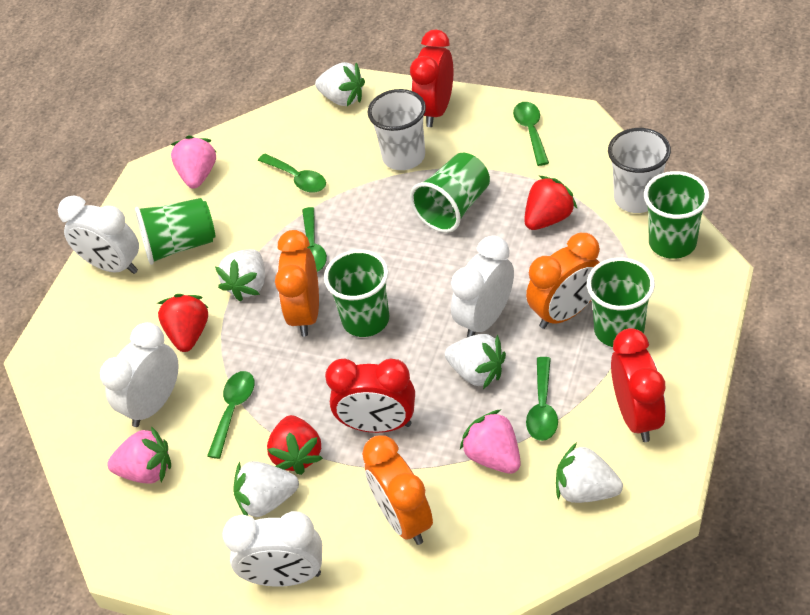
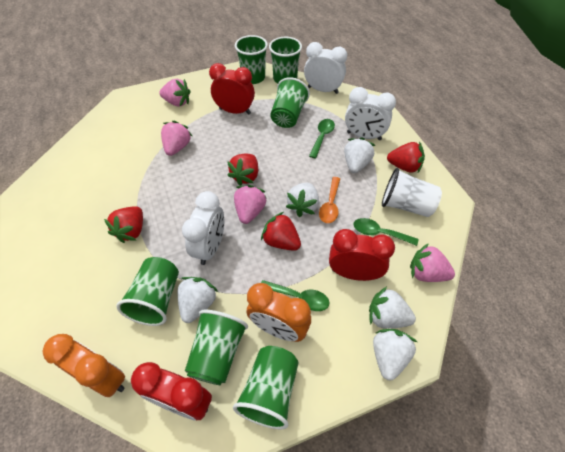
green cup: [135,198,215,265] [324,249,389,337] [410,153,490,233] [587,257,655,347] [644,171,709,259] = 5 -> [116,257,179,326] [185,310,248,385] [233,346,299,429] [235,35,268,84] [269,37,302,84] [270,77,310,128] = 6
green spoon: [207,371,255,459] [258,153,326,193] [302,207,327,272] [513,102,549,166] [526,357,558,441] = 5 -> [261,280,329,311] [309,119,335,159] [354,218,418,246] = 3
orange clock: [275,230,319,336] [362,436,433,545] [526,233,600,329] = 3 -> [42,334,125,397] [247,283,311,342] = 2
orange spoon: none = 0 -> [319,177,340,223] = 1
pink strawberry: [107,426,171,484] [171,135,216,189] [460,410,521,474] = 3 -> [159,79,191,107] [161,121,192,156] [234,185,267,224] [410,243,455,282] = 4
red strawberry: [157,294,208,352] [267,415,323,475] [524,176,577,230] = 3 -> [104,206,143,243] [227,154,258,186] [261,212,301,251] [387,142,425,173] = 4
white clock: [58,196,139,274] [100,322,179,427] [222,511,322,587] [451,235,514,337] = 4 -> [182,191,224,265] [304,42,347,94] [345,87,396,140] = 3
white cup: [368,89,426,170] [608,128,671,213] = 2 -> [382,168,442,217] = 1

